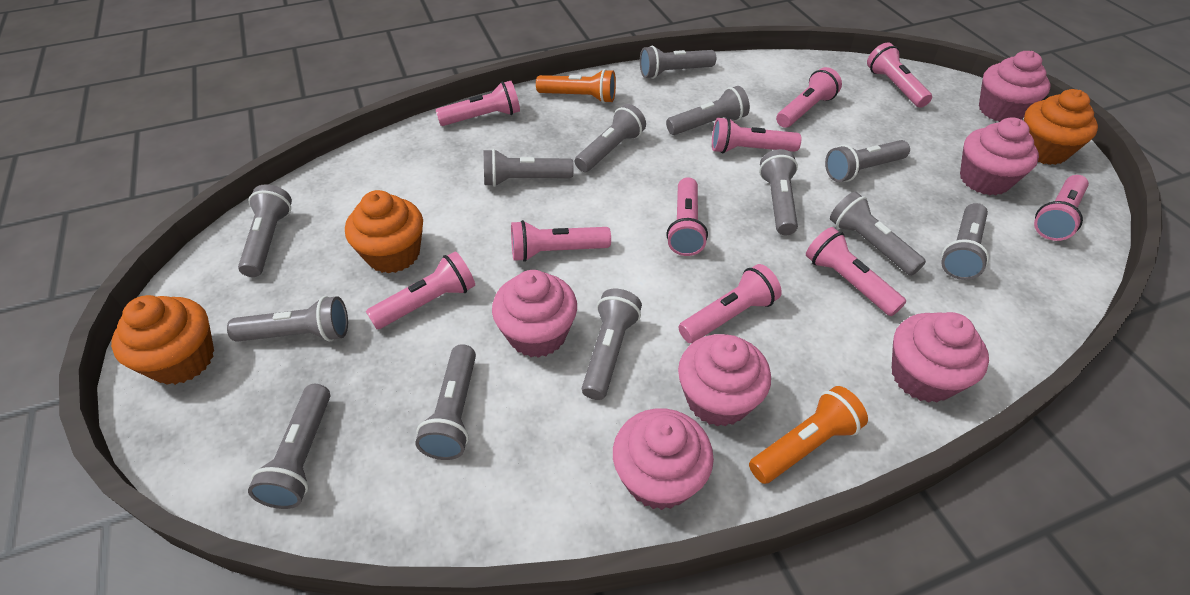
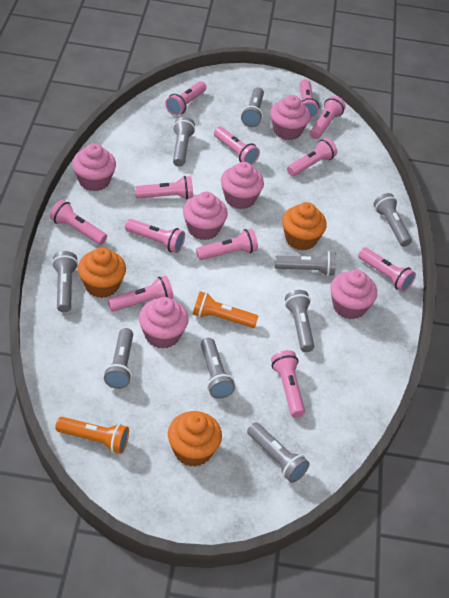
grey flashlight: [227,296,348,342] [238,184,292,277] [248,384,330,509] [415,344,476,460] [484,149,574,187] [575,104,646,172] [582,289,642,400] [640,45,716,79] [666,86,750,135] [759,149,798,235] [825,140,910,182] [830,192,926,276] [941,203,989,280] = 13 -> [52,251,78,312] [104,328,133,389] [173,117,195,167] [201,338,235,399] [241,87,264,127] [247,422,309,483] [275,251,336,276] [285,290,314,352] [374,193,412,247] = 9
pink flashlight: [366,251,475,329] [436,81,520,126] [511,220,611,262] [666,177,708,256] [678,264,782,343] [712,117,801,153] [776,67,842,128] [806,227,906,316] [867,42,932,108] [1034,175,1089,241] = 10 -> [50,200,107,245] [108,276,173,312] [125,219,185,253] [135,176,193,200] [165,81,206,116] [196,228,258,260] [214,127,260,165] [271,350,305,418] [287,138,337,176] [300,79,319,119] [310,96,345,139] [358,247,416,292] = 12

